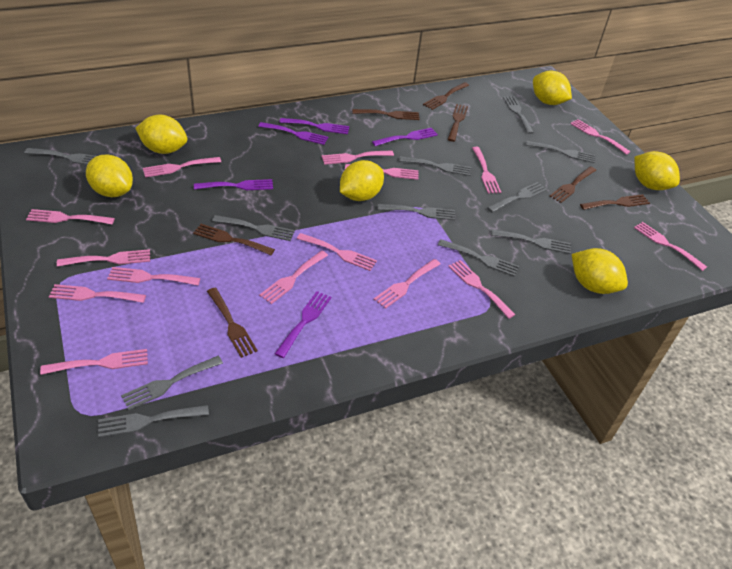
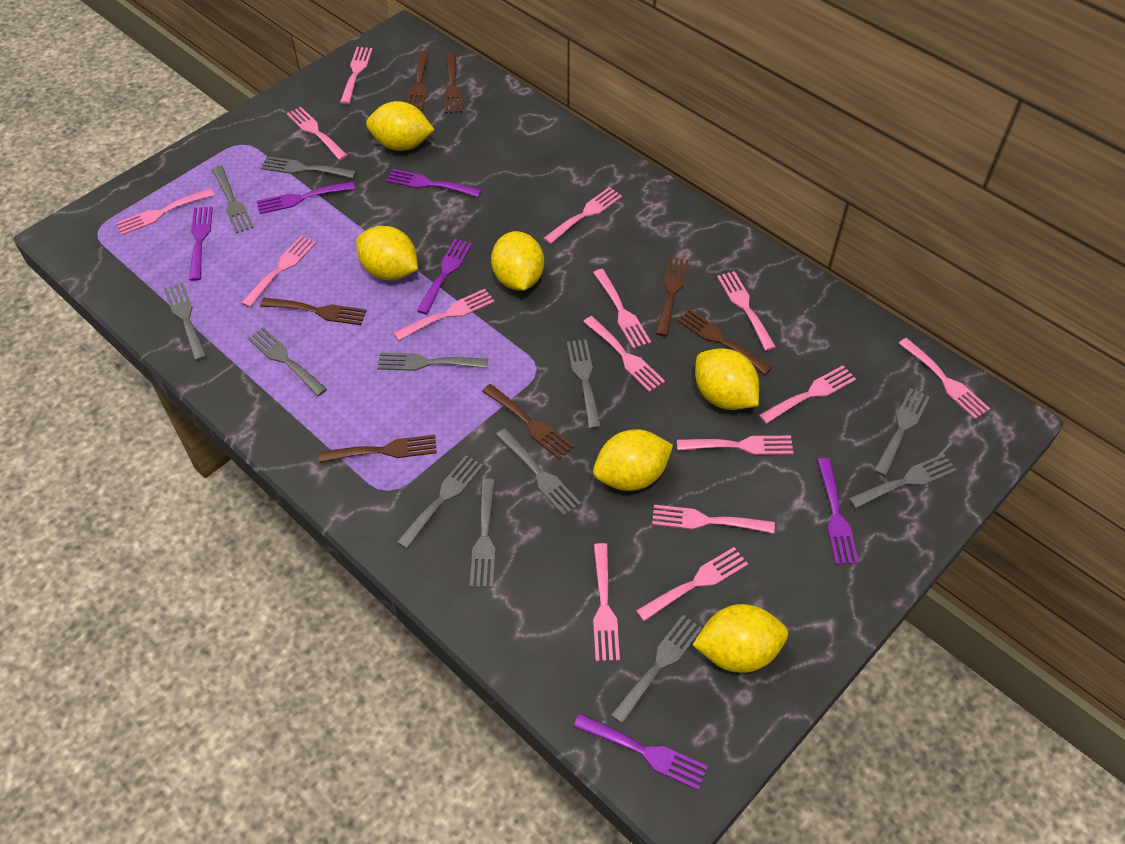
grey fork: [25,148,96,165] [98,405,209,437] [121,356,223,410] [212,215,295,241] [377,204,455,220] [399,156,471,176] [438,239,519,277] [487,182,547,212] [491,229,571,254] [503,96,534,134] [526,141,595,163] = 11 -> [164,282,207,361] [212,166,254,234] [248,327,327,396] [261,156,356,178] [378,352,488,371] [397,455,483,549] [470,478,495,588] [496,428,581,516] [567,339,601,429] [611,615,703,724] [848,454,957,509] [873,388,930,476] = 12
purple fork: [194,179,273,190] [258,122,328,145] [275,291,331,358] [279,118,350,134] [372,128,438,146] = 5 -> [189,207,213,281] [257,182,355,214] [386,169,481,197] [417,239,472,314] [573,713,708,790] [817,458,859,565] = 6

